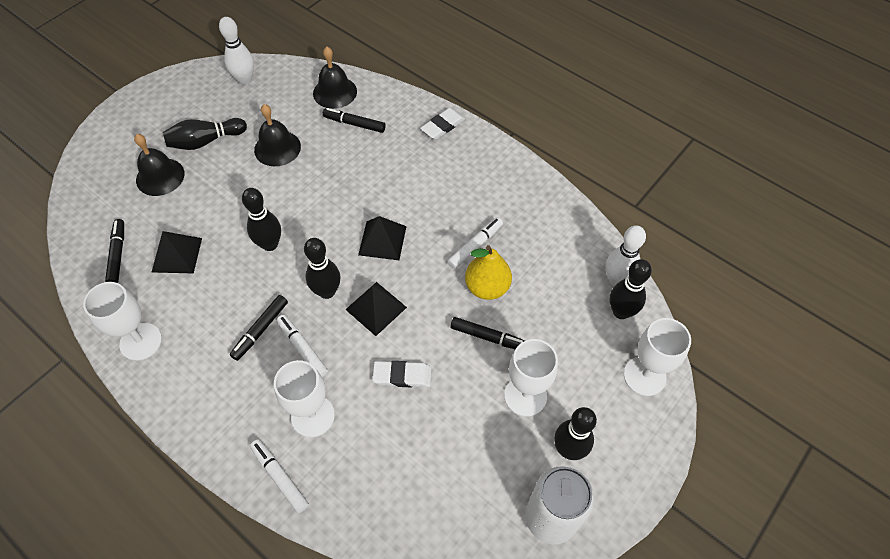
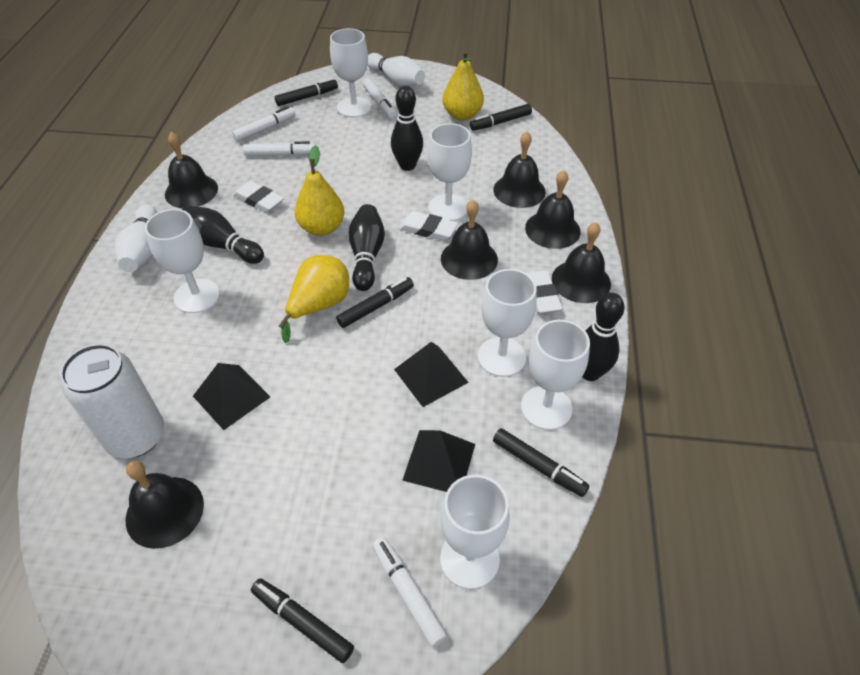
black bell: [134,134,185,196] [254,104,301,166] [313,47,357,109] = 3 -> [126,461,204,549] [165,132,218,208] [441,200,498,280] [493,132,546,208] [525,170,581,249] [552,222,611,303] = 6
black bowling pin: [163,118,247,150] [242,188,281,251] [304,238,340,299] [554,407,597,460] [610,259,652,319] = 5 -> [182,206,264,264] [348,204,385,291] [391,86,423,171] [582,293,625,381] = 4
black marker: [105,219,124,283] [230,295,288,361] [322,108,386,133] [450,317,525,349] = 4 -> [251,578,354,663] [275,78,338,106] [336,277,414,328] [470,104,532,131] [493,428,590,497] = 5
white eraser: [373,361,431,387] [420,108,465,140] = 2 -> [233,181,284,213] [399,211,458,241] [527,270,563,313] = 3
white goblet: [83,282,162,361] [274,360,335,437] [504,339,558,417] [624,318,691,396] = 4 -> [145,209,220,313] [330,28,371,118] [428,123,472,221] [440,475,510,589] [478,269,537,377] [521,320,590,430] = 6
white marker: [250,439,309,513] [277,315,328,377] [447,217,503,269] = 3 -> [232,106,296,142] [243,141,315,156] [363,78,397,119] [372,537,447,647] = 4
yellow pear: [465,245,512,300] = 1 -> [279,255,349,343] [295,145,344,236] [442,51,484,120] = 3

